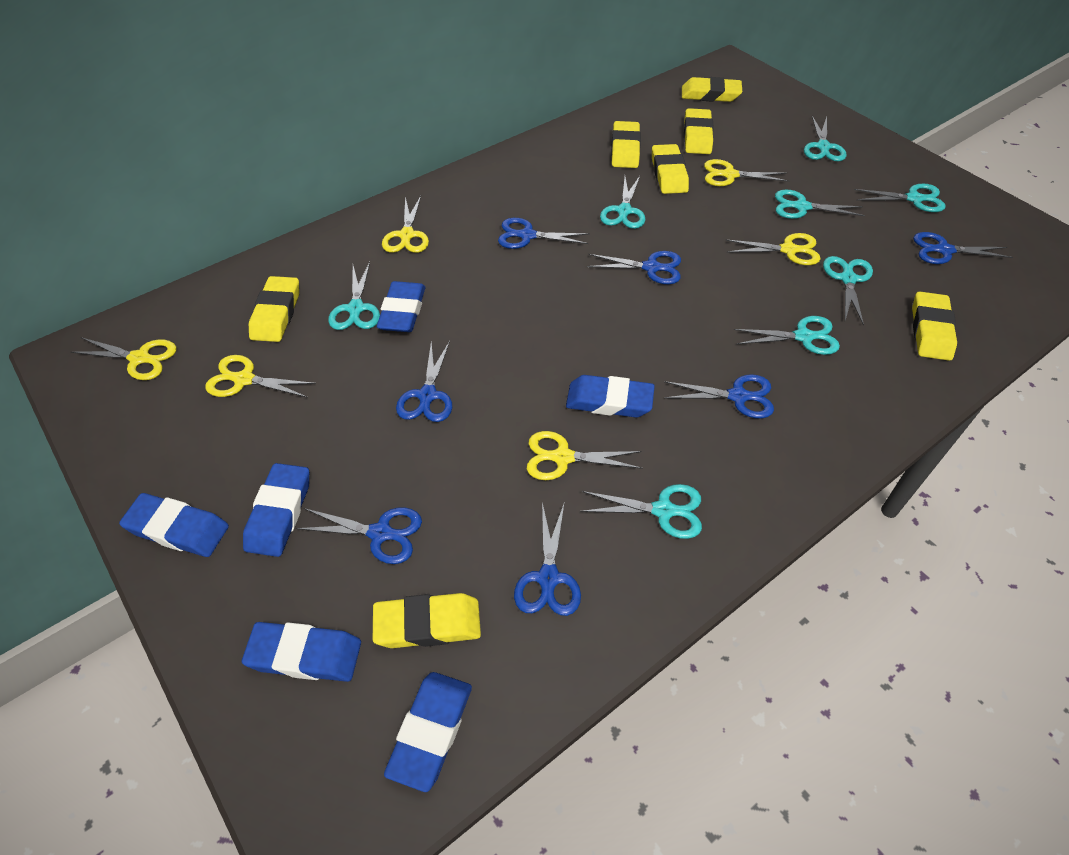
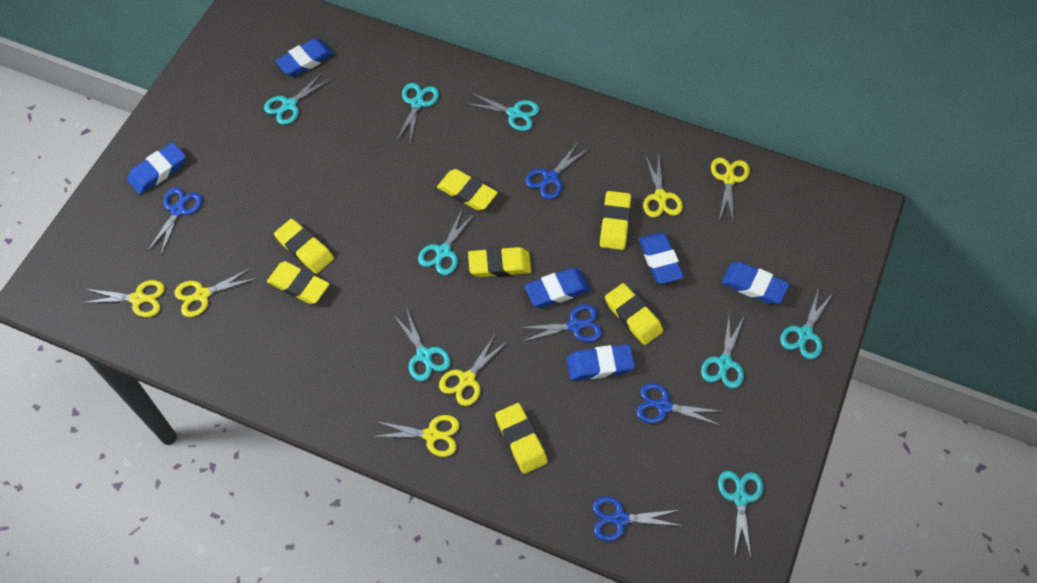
blue scissors: [296,507,422,564] [396,341,452,422] [498,218,590,249] [514,502,581,616] [587,251,681,284] [664,374,774,419] [913,232,1013,264] = 7 -> [147,188,202,255] [519,304,602,342] [525,141,589,199] [593,496,682,541] [636,383,723,426] = 5

